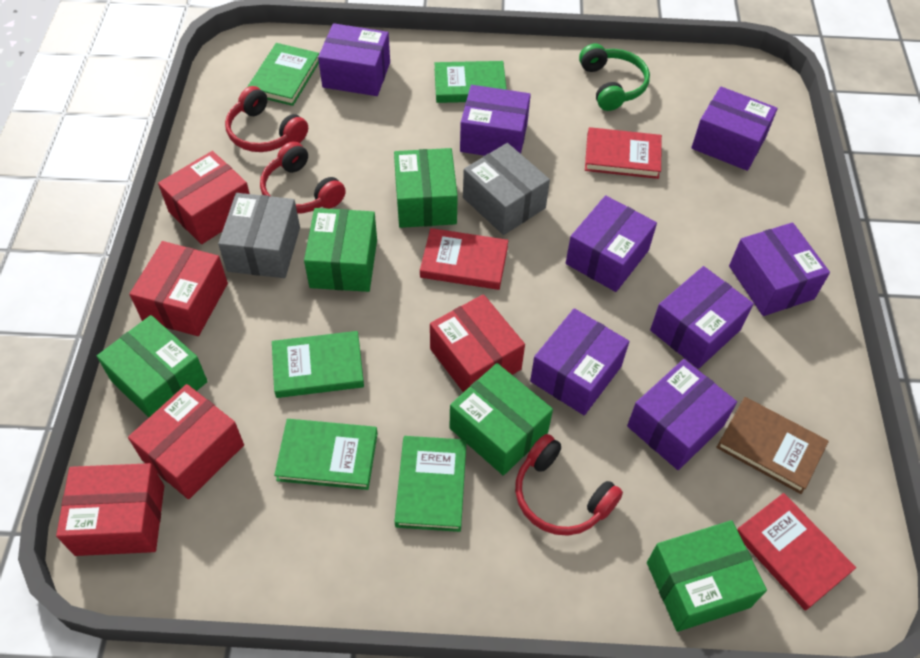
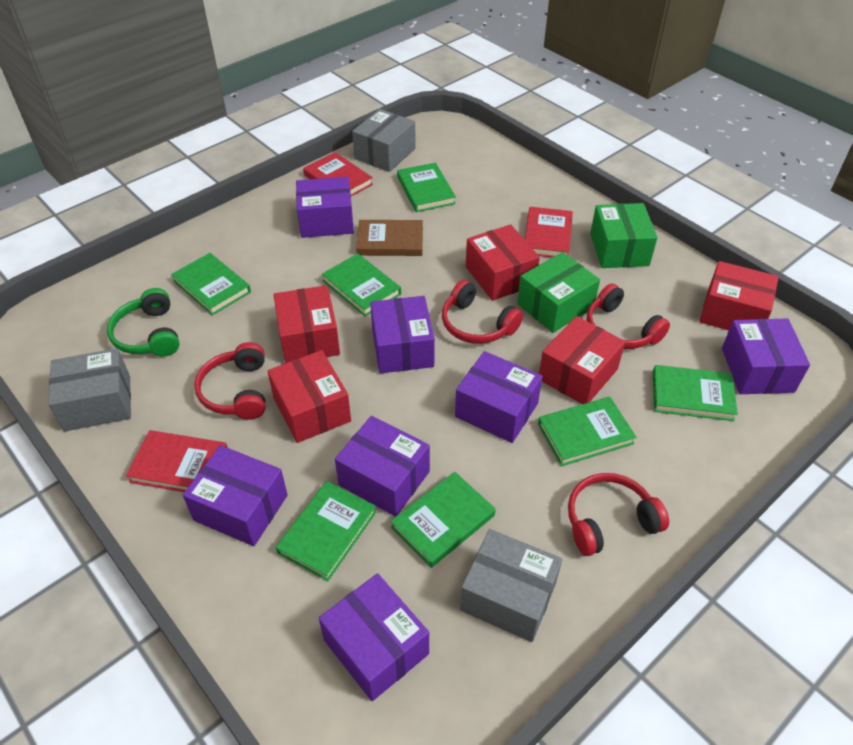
green book: [247,43,319,106] [272,331,364,398] [274,419,378,490] [394,436,467,532] [435,61,507,103] = 5 -> [171,253,251,315] [276,481,376,581] [322,254,401,317] [391,472,496,568] [397,163,456,212] [538,397,636,466] [653,365,738,421] = 7
green box: [97,315,208,417] [304,208,377,292] [394,148,458,228] [450,363,553,476] [647,520,767,632] = 5 -> [517,252,600,333] [590,203,657,268] = 2
grey box: [218,193,300,278] [463,143,550,235] = 2 -> [48,348,131,432] [352,109,416,172] [460,529,562,642] = 3
purple box: [318,23,390,96] [460,85,531,156] [530,308,629,415] [566,195,657,292] [627,359,737,470] [650,266,754,369] [691,87,778,171] [729,222,830,316] = 8 -> [183,445,288,546] [296,177,354,238] [319,573,429,701] [335,416,430,517] [370,296,435,373] [455,351,543,443] [722,318,810,394] = 7
red headphones: [225,86,308,152] [260,141,346,214] [515,434,623,536] = 3 -> [194,342,265,420] [442,280,523,344] [568,473,669,556] [587,283,670,349] = 4

